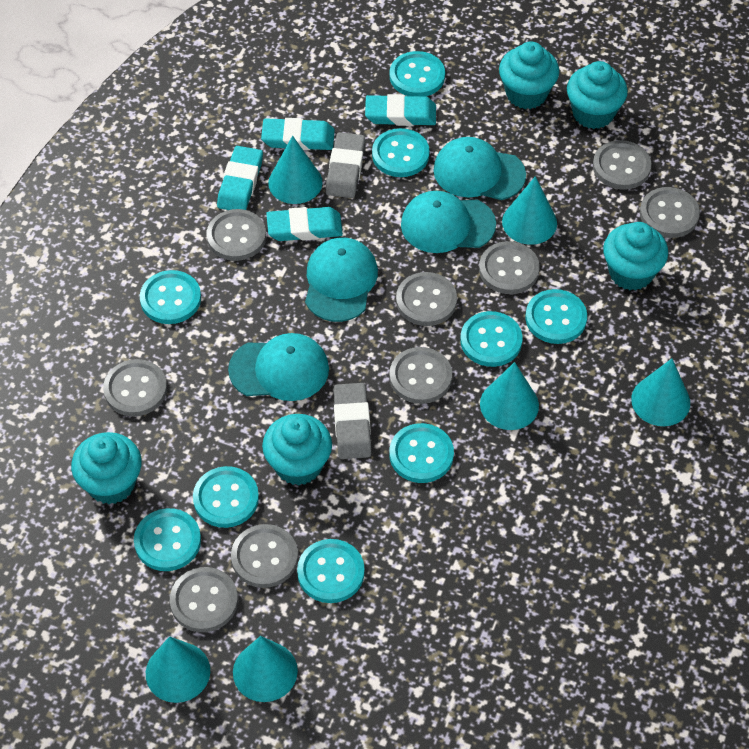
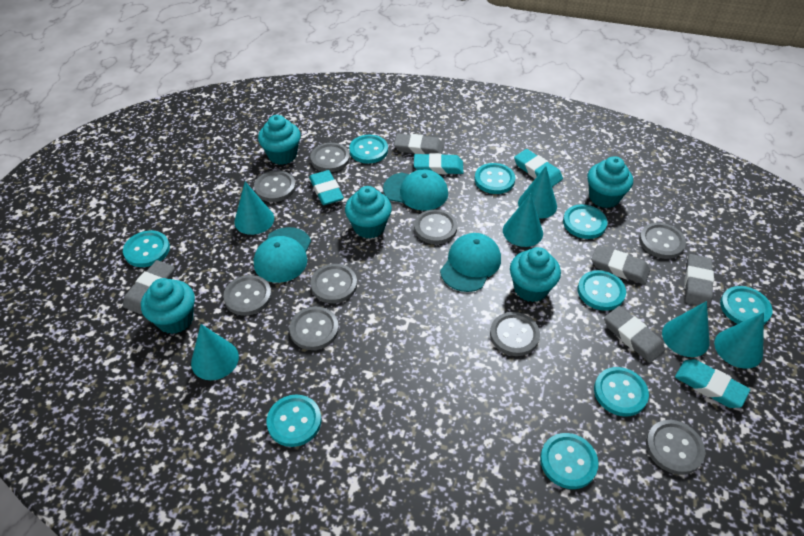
grey eraser: [326,132,365,198] [333,383,372,459] = 2 -> [123,260,175,314] [394,133,444,154] [591,245,650,285] [604,306,665,363] [684,254,714,307] = 5
turquoise cap: [228,333,329,401] [305,238,378,322] [401,191,496,253] [433,137,526,200] = 4 -> [254,227,311,283] [383,169,448,211] [440,233,501,292] = 3

